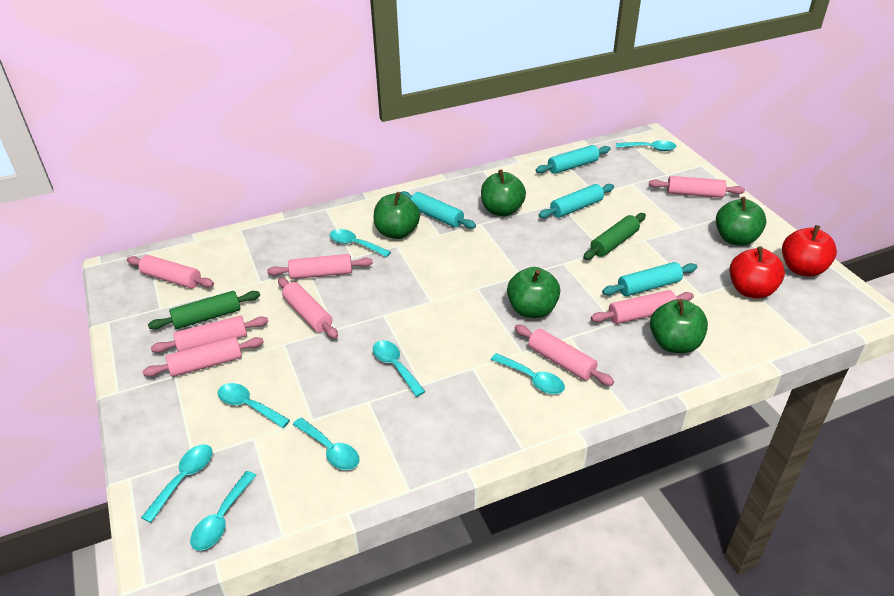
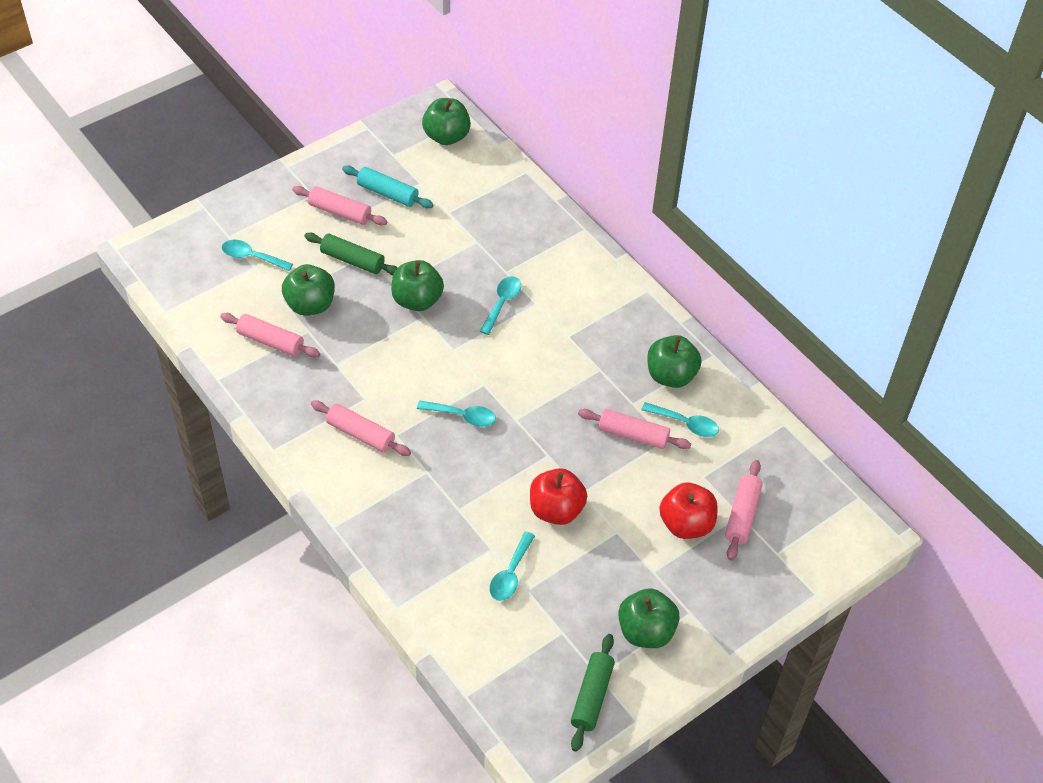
pink rolling pin: [127,255,214,288] [142,337,264,377] [151,316,268,353] [267,254,373,279] [278,277,338,339] [514,325,614,386] [591,290,694,324] [649,176,745,198] = 8 -> [220,313,320,358] [292,186,387,226] [311,400,411,456] [578,409,691,449] [725,460,763,560] = 5
turquoise rolling pin: [400,191,476,229] [536,145,610,174] [539,184,614,218] [602,262,697,296] = 4 -> [342,165,434,208] = 1
turquoise spoon: [141,444,212,523] [190,471,256,551] [217,383,290,428] [293,418,360,470] [330,229,391,257] [373,340,426,397] [491,353,565,394] [616,140,676,151] = 8 -> [222,240,293,271] [417,401,496,427] [480,276,521,335] [489,532,535,601] [641,402,719,437] = 5

